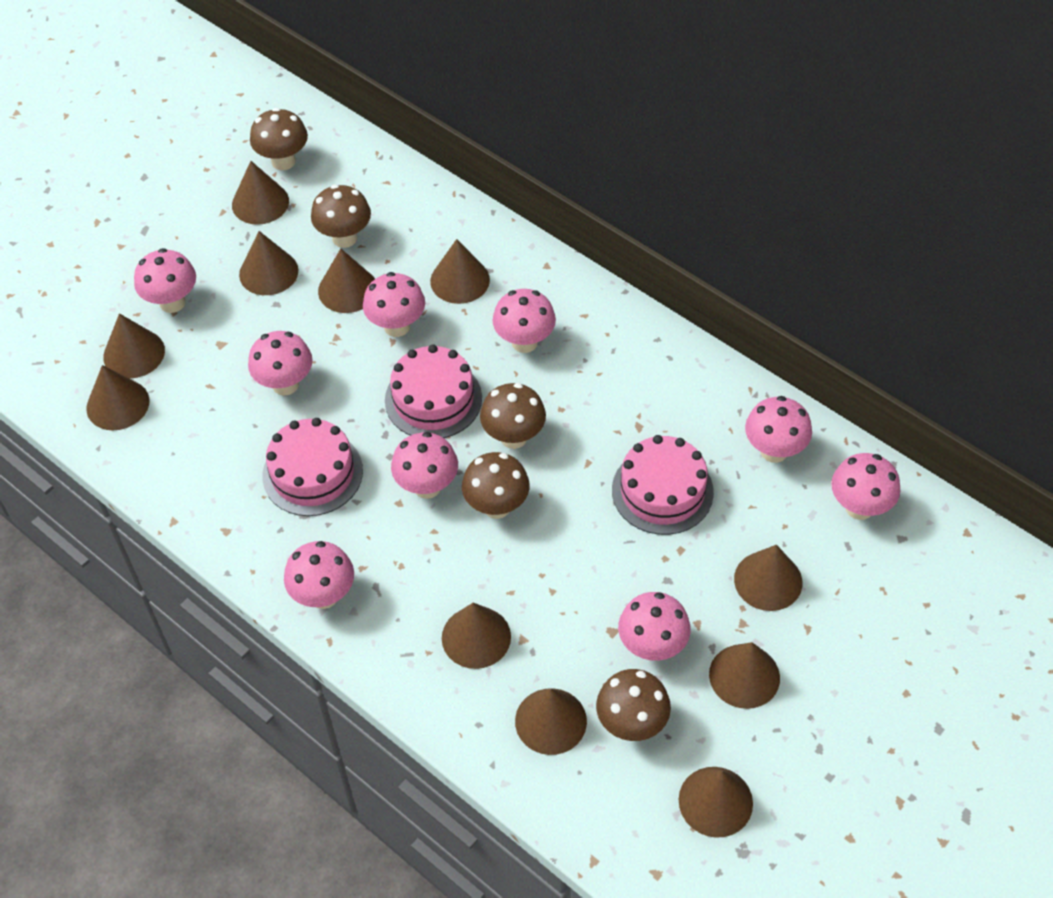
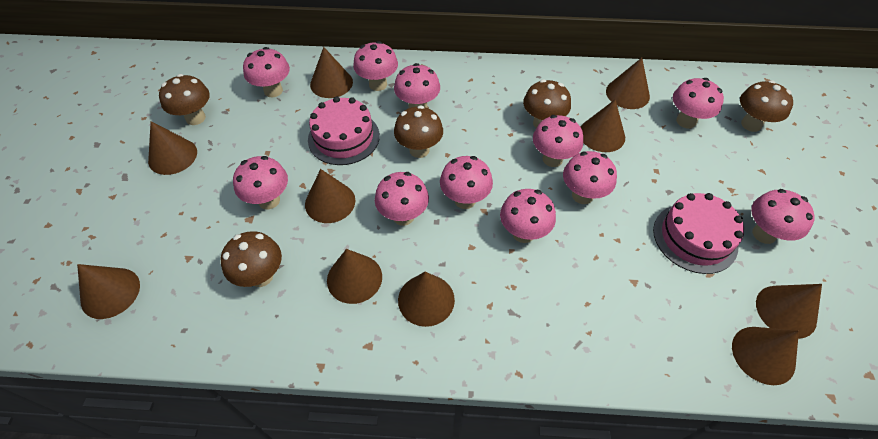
brown cone: [86,365,149,430] [103,313,165,378] [232,161,289,225] [239,231,298,295] [318,249,375,313] [430,239,490,304] [442,603,511,669] [515,688,587,755] [679,767,753,838] [709,642,780,709] [734,545,802,611] = 11 -> [77,264,140,319] [148,122,197,175] [305,169,355,223] [310,47,353,98] [327,249,382,304] [398,272,455,327] [581,100,625,152] [606,58,650,109] [732,327,799,385] [756,284,822,339] = 10
pink cake: [262,418,363,516] [385,344,482,438] [612,435,714,535] = 3 -> [308,97,380,165] [653,193,744,274] = 2
pink mushroom: [134,248,196,313] [248,331,313,396] [284,541,354,609] [363,272,425,337] [391,432,458,499] [493,289,556,353] [618,592,691,661] [745,396,812,463] [831,453,900,520] = 9 -> [233,156,288,210] [243,47,290,97] [353,41,398,91] [375,172,429,226] [394,63,440,108] [440,156,493,209] [500,189,556,243] [533,115,583,167] [563,151,617,204] [673,78,724,128] [751,189,815,244] = 11

